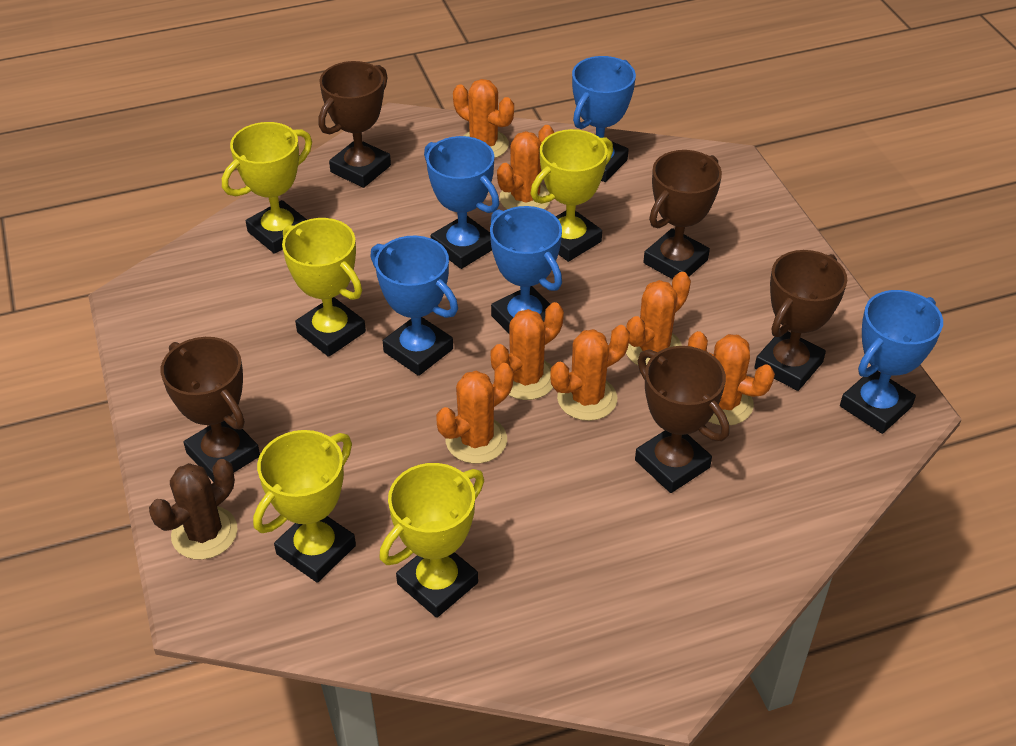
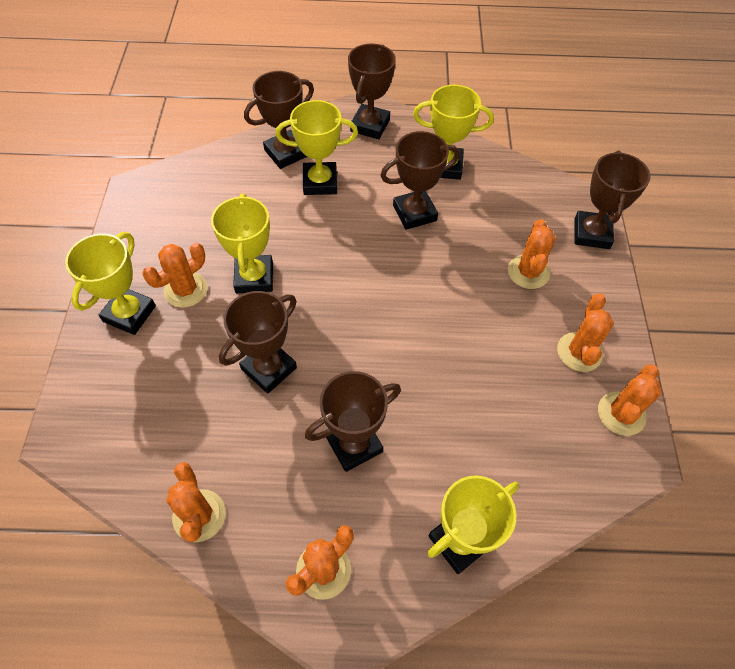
blue trophy: [370,236,458,376] [424,136,499,269] [490,206,562,333] [572,56,636,182] [840,290,943,434] = 5 -> none = 0
brown cactus: [149,459,237,560] = 1 -> none = 0
brown trophy: [161,337,260,482] [319,61,391,188] [635,346,729,493] [644,150,722,279] [755,250,847,391] = 5 -> [219,291,297,394] [244,71,314,169] [305,371,401,472] [348,44,396,139] [380,131,460,230] [575,151,651,249] = 6
orange cactus: [436,363,513,464] [453,79,514,158] [491,302,564,400] [497,125,554,210] [550,325,630,421] [626,272,691,365] [688,331,775,426] = 7 -> [142,243,207,308] [166,462,226,542] [286,525,354,600] [508,219,556,289] [557,293,614,372] [598,365,661,436] = 6

